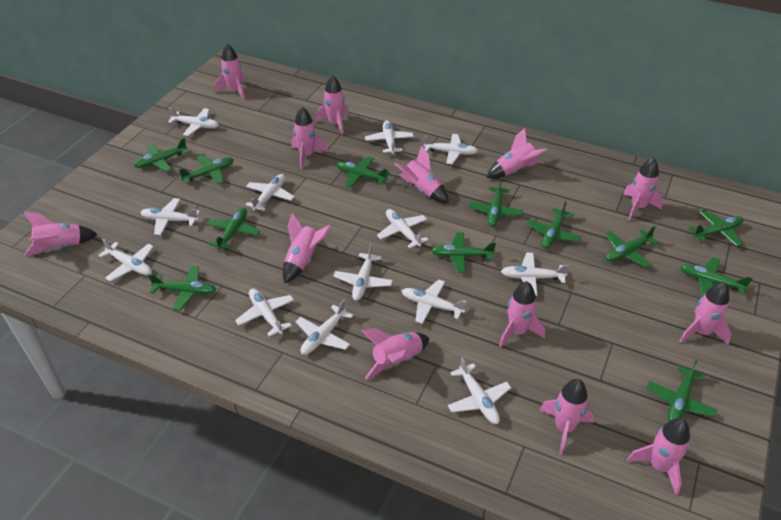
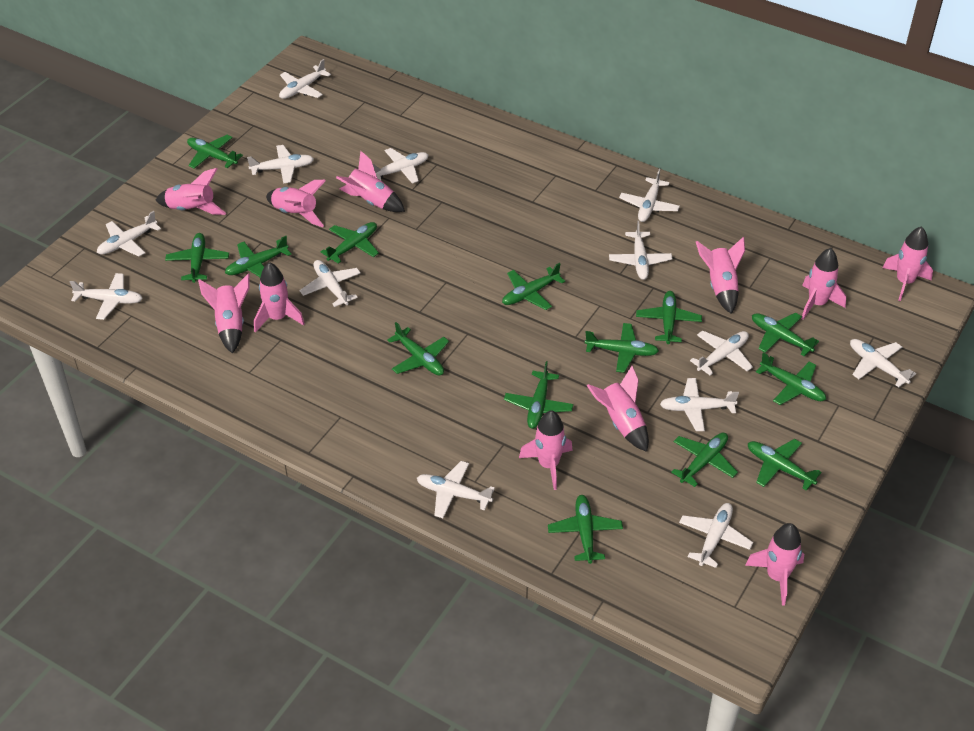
green plane: [134,138,189,172] [148,266,216,311] [179,155,234,184] [207,208,260,250] [336,157,390,188] [431,232,496,273] [468,178,523,227] [526,201,582,249] [605,226,659,267] [647,360,717,422] [680,257,753,296] [689,210,743,246] = 12 -> [165,233,229,283] [187,135,243,169] [225,236,291,277] [321,222,379,264] [387,322,449,375] [502,263,565,310] [504,361,573,429] [548,495,623,564] [585,323,659,373] [636,291,702,344] [671,433,738,487] [748,439,822,491] [752,313,819,357] [756,352,826,405] = 14
pink rocket: [23,212,98,255] [215,44,246,100] [283,213,331,283] [291,107,328,169] [315,75,349,135] [361,328,429,379] [395,145,449,203] [486,128,547,178] [499,281,545,347] [540,379,594,454] [623,157,663,221] [627,418,690,495] [679,282,732,345] = 13 -> [156,168,226,215] [198,273,250,354] [254,262,305,333] [266,180,326,227] [336,151,405,212] [519,410,573,490] [587,366,649,452] [696,237,745,314] [745,523,804,606] [801,248,846,320] [883,226,933,301] = 11

